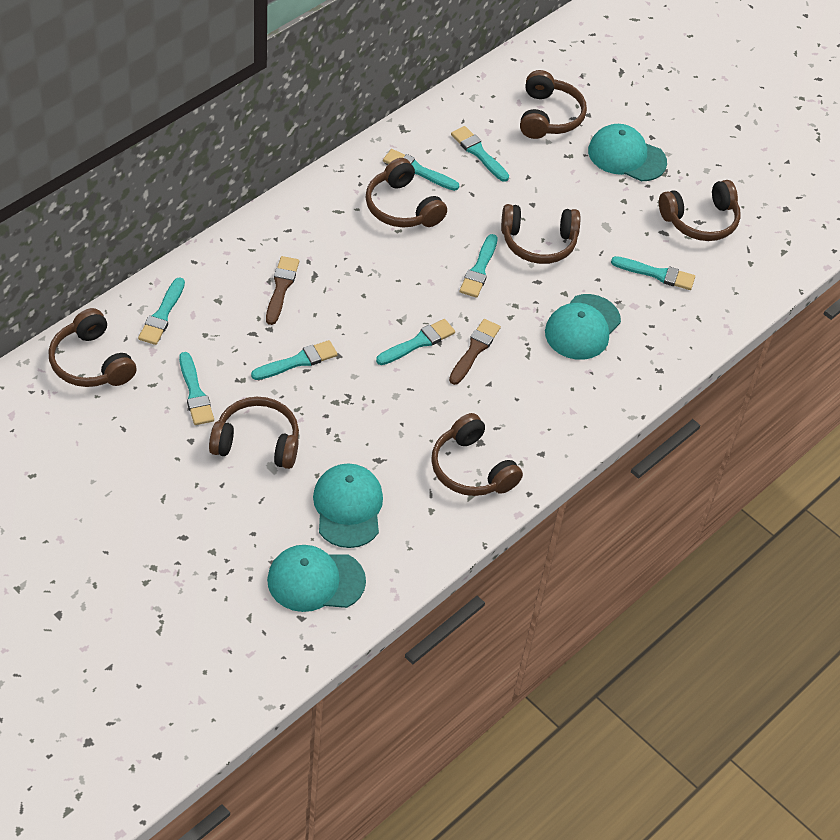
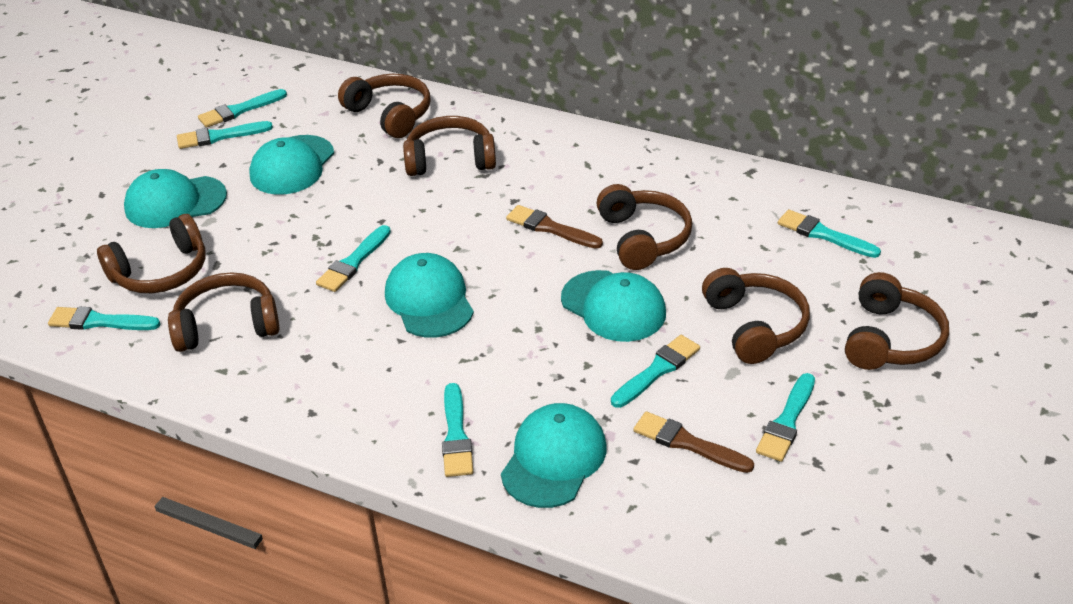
turquoise cap: [267,545,366,612] [313,463,383,548] [545,294,621,360] [588,124,667,181] = 4 -> [124,169,227,228] [249,135,334,195] [385,253,474,338] [501,403,607,508] [561,270,666,342] = 5

